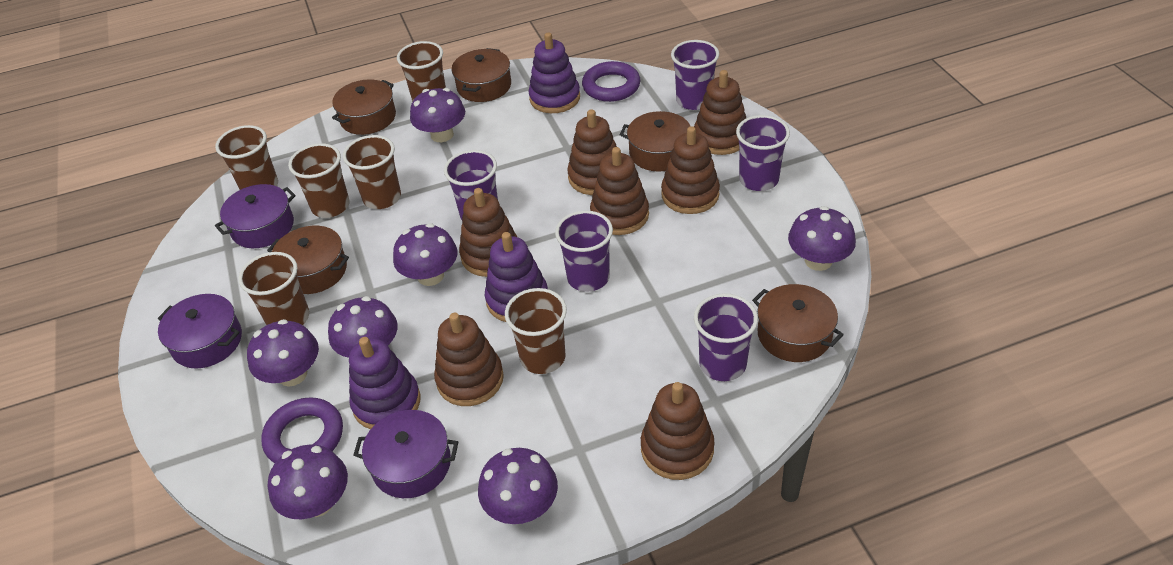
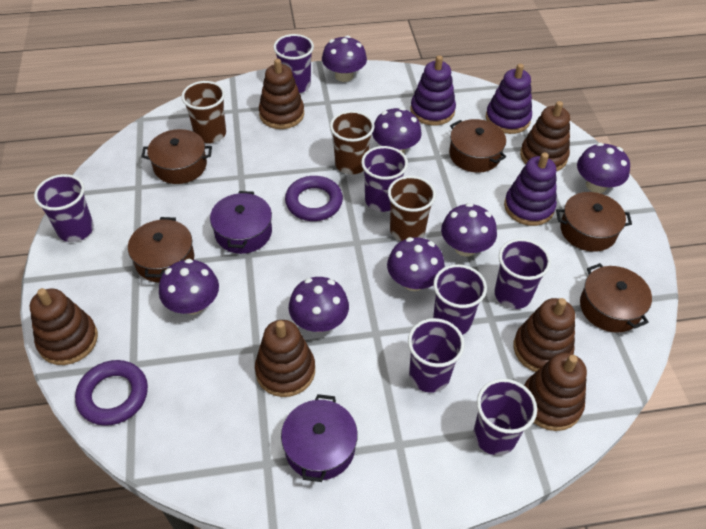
brown cup: [215,125,278,190] [238,252,309,325] [288,143,350,218] [343,135,401,209] [397,41,446,102] [505,288,567,374] = 6 -> [181,81,226,143] [330,111,375,174] [388,176,436,241] = 3
brown stacking toy: [434,313,504,406] [459,188,517,277] [567,109,617,195] [590,147,649,235] [641,382,715,480] [661,126,720,214] [694,70,746,155] = 7 -> [30,288,98,365] [255,320,315,397] [259,59,304,129] [513,298,575,372] [520,101,570,171] [524,353,587,431] = 6
purple cup: [444,150,498,220] [555,210,613,292] [671,40,719,110] [694,293,758,381] [736,115,790,191] = 5 -> [34,174,94,242] [273,34,314,93] [361,146,408,212] [408,318,465,393] [433,264,487,335] [473,379,537,455] [494,239,551,309] = 7
purple pot: [158,294,242,369] [215,184,296,248] [353,410,458,498] = 3 -> [210,191,272,254] [281,394,358,482] = 2

